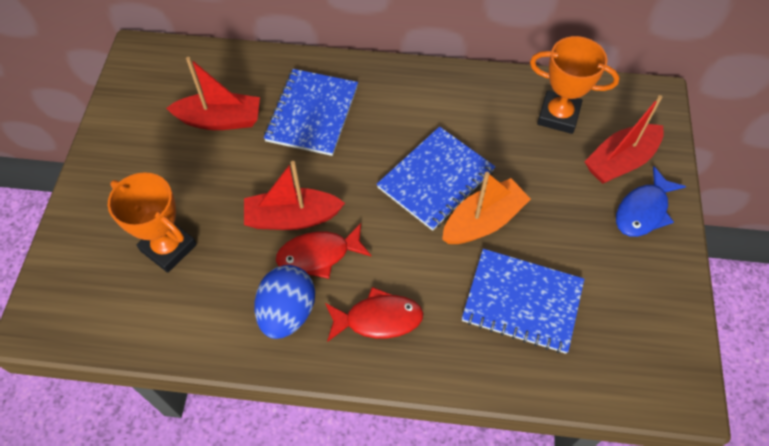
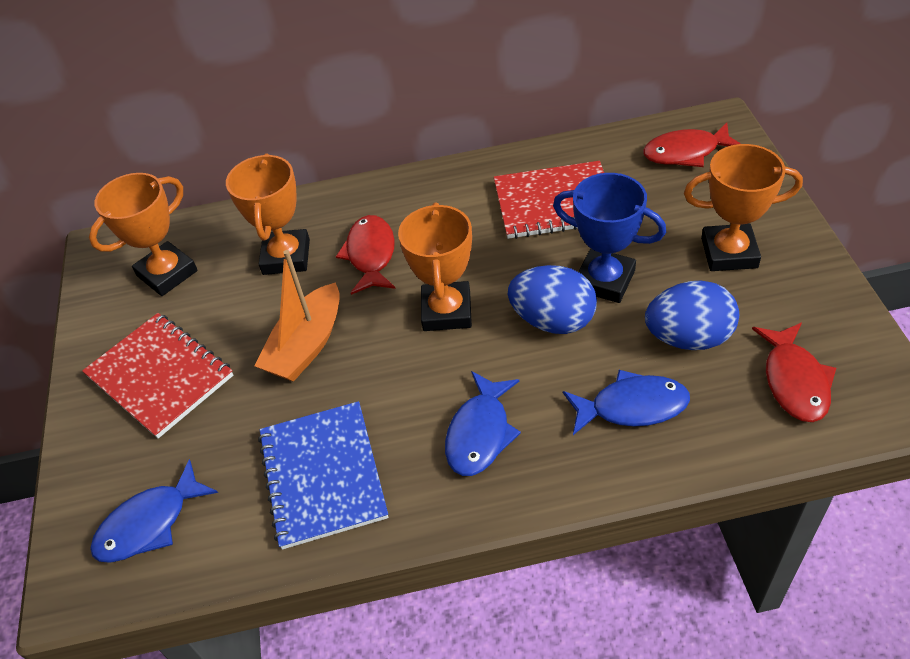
blue egg: [254,265,315,339] = 1 -> [508,265,597,334] [645,281,739,350] = 2
blue fish: [616,166,686,237] = 1 -> [90,459,218,563] [445,371,521,476] [563,370,690,435] = 3
blue notebook: [264,69,358,156] [377,126,495,231] [462,249,584,354] = 3 -> [258,401,388,549] = 1
blue trophy: none = 0 -> [553,173,666,303] = 1
orange trophy: [108,172,197,273] [530,36,620,134] = 2 -> [89,173,198,296] [226,153,310,275] [398,202,472,331] [684,144,803,271] = 4
red boat: [166,57,260,130] [244,161,345,230] [584,95,664,184] = 3 -> none = 0
red fish: [276,223,371,279] [325,287,423,342] = 2 -> [336,215,396,295] [643,123,741,167] [752,322,836,422] = 3
red notebook: none = 0 -> [82,313,233,439] [494,161,604,239] = 2

